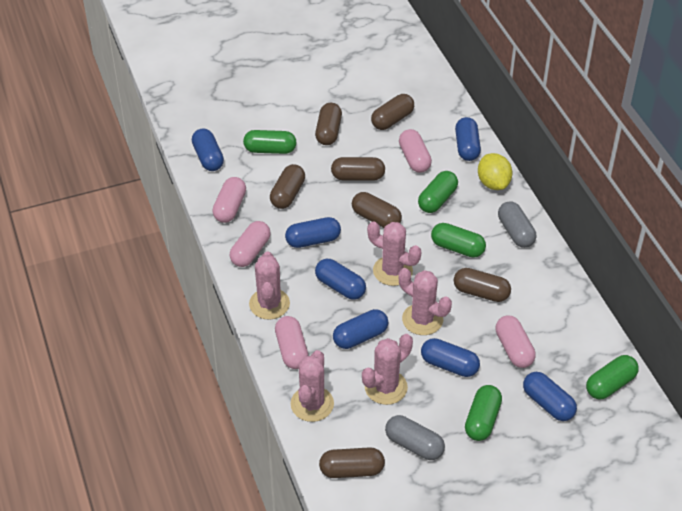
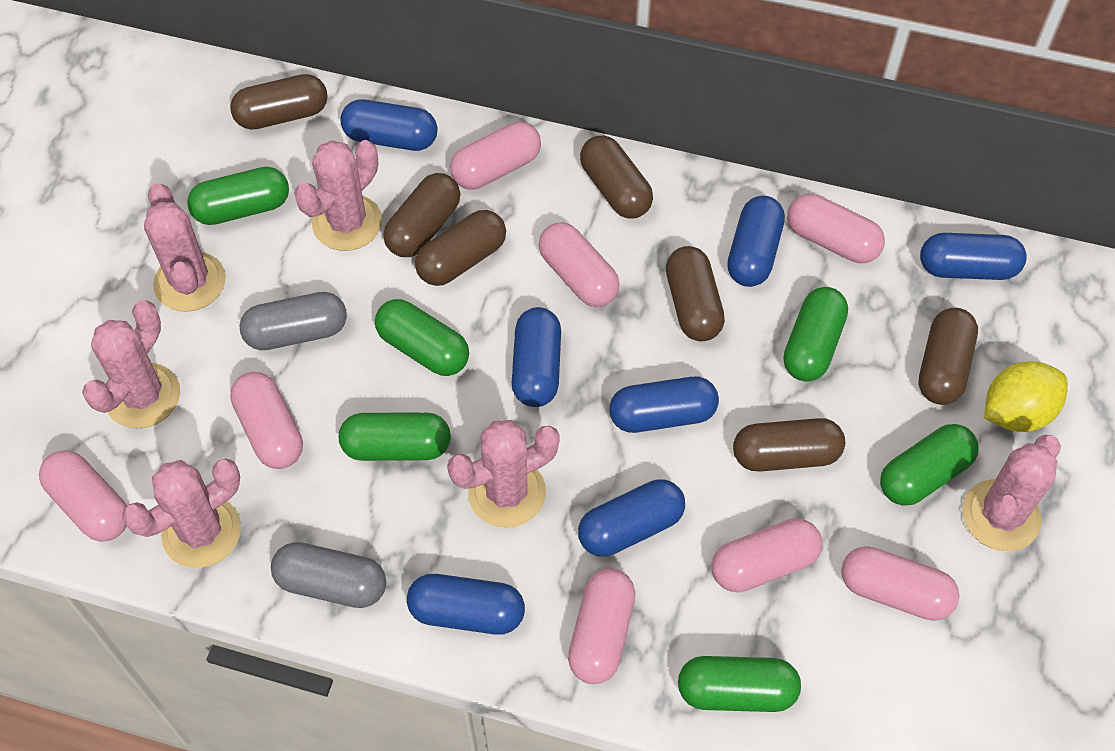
green capsule: [243,130,296,154] [418,171,458,213] [431,223,486,258] [465,385,502,441] [586,355,639,399] = 5 -> [187,167,289,225] [339,412,451,461] [375,299,469,376] [678,656,801,712] [784,287,848,382] [880,424,978,506] = 6
pink cactus: [249,252,290,320] [291,350,334,422] [362,334,413,405] [367,221,421,286] [399,268,452,335] = 5 -> [82,300,180,429] [122,458,241,568] [144,183,226,312] [294,140,382,251] [447,420,560,528] [962,435,1061,551] = 6
pink capsule: [213,177,246,223] [230,221,270,267] [275,316,308,369] [399,129,432,173] [495,315,536,368] = 5 -> [39,450,127,541] [230,372,303,469] [450,122,541,189] [539,222,620,307] [568,568,635,684] [712,519,822,592] [787,194,885,263] [841,546,960,621] = 8

